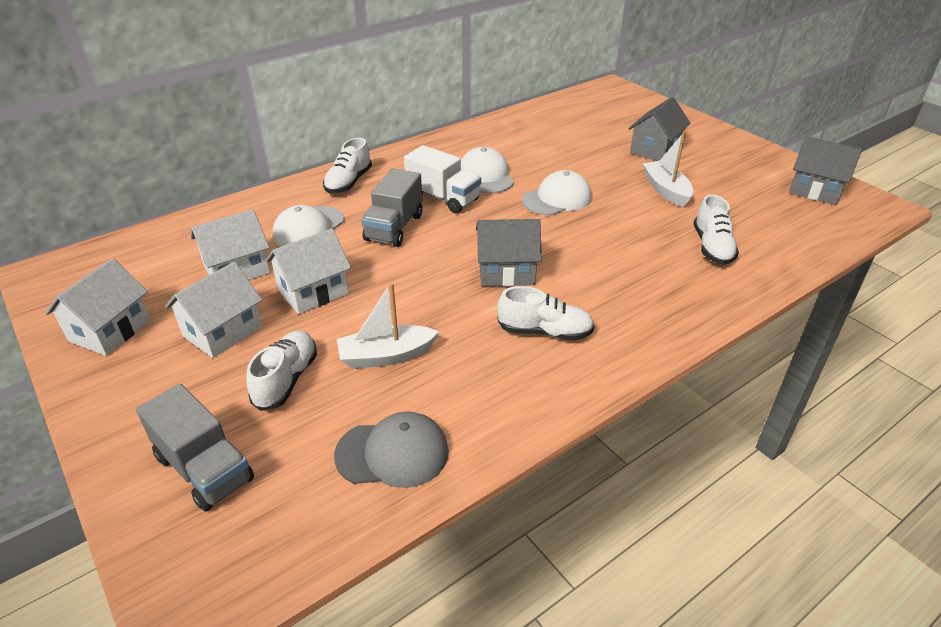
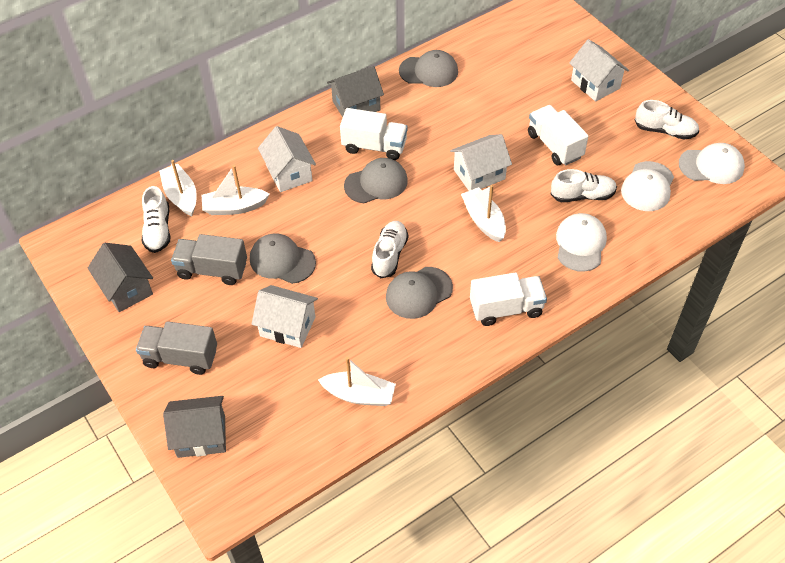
grey cap: [334,411,449,488] = 1 -> [250,234,316,284] [344,158,408,203] [386,267,453,319] [399,50,458,87] = 4
white boat: [337,282,439,369] [643,132,694,207] = 2 -> [159,160,197,216] [202,165,270,215] [318,357,396,406] [461,185,506,242] = 4
white truck: [404,145,481,213] = 1 -> [340,108,408,160] [470,272,547,326] [528,105,589,165] = 3

